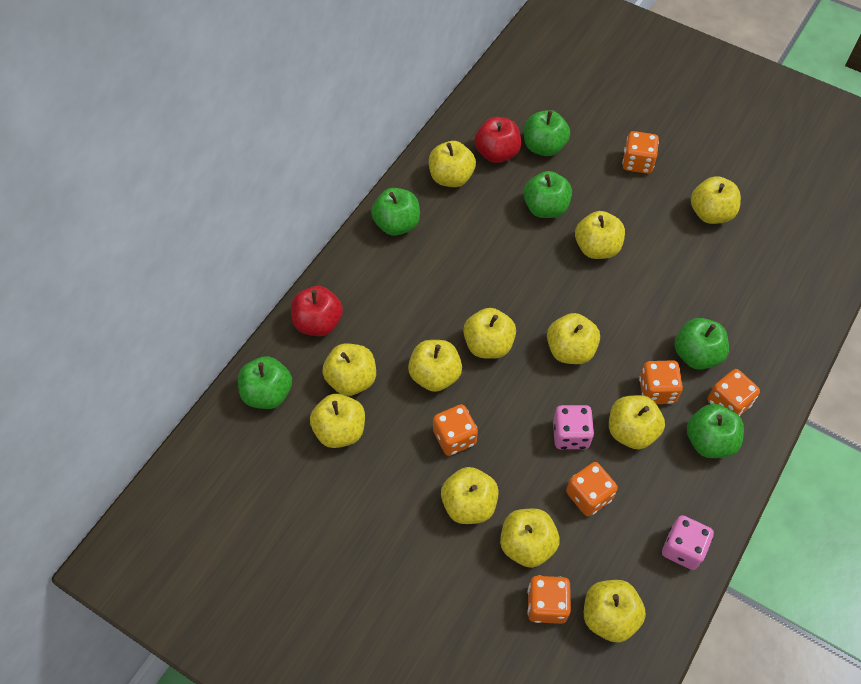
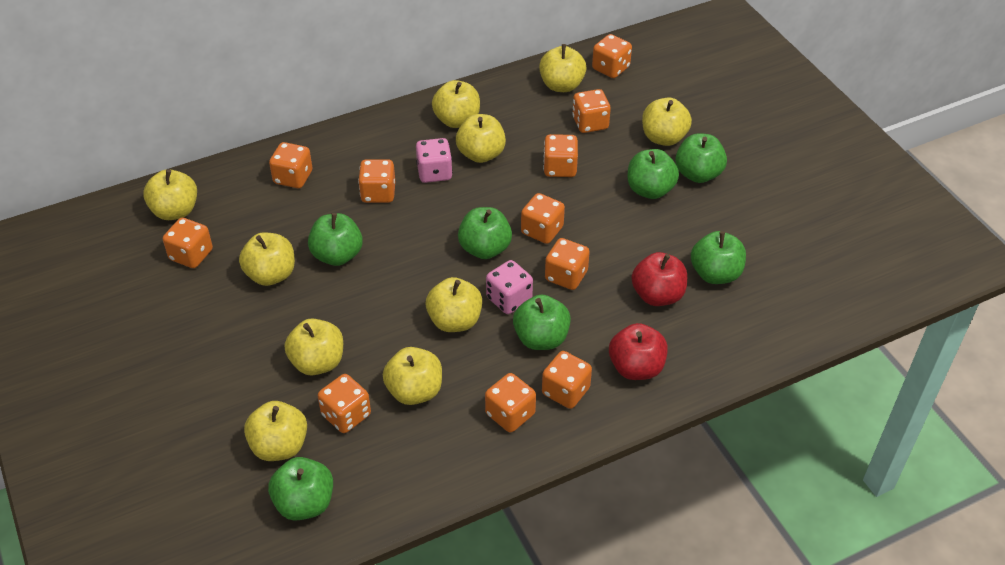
green apple: [238,356,292,409] [371,188,420,236] [523,171,572,218] [524,110,570,156] [675,318,729,370] [687,404,744,458] = 6 -> [268,457,333,521] [308,213,363,266] [458,207,512,259] [513,295,571,350] [627,149,679,199] [675,133,727,183] [691,231,746,284] = 7
orange dice: [433,404,478,456] [528,576,571,624] [566,462,618,516] [622,131,659,174] [639,360,683,404] [708,369,760,417] = 6 -> [163,218,213,268] [269,142,312,188] [318,374,371,433] [358,159,395,203] [485,373,536,432] [521,193,565,244] [542,351,592,409] [543,134,578,177] [545,238,590,290] [572,89,611,133] [592,34,632,78] = 11
yellow apple: [310,394,365,448] [322,344,376,396] [408,340,462,392] [429,141,476,187] [441,467,499,524] [463,308,516,359] [500,508,560,568] [547,313,600,364] [575,211,625,259] [584,580,646,643] [609,395,665,449] [691,176,741,224] = 12 -> [143,169,197,220] [239,232,295,286] [244,401,307,461] [285,318,343,376] [383,347,442,405] [426,277,482,332] [432,80,480,128] [456,114,506,163] [539,44,587,92] [642,97,692,146] = 10

